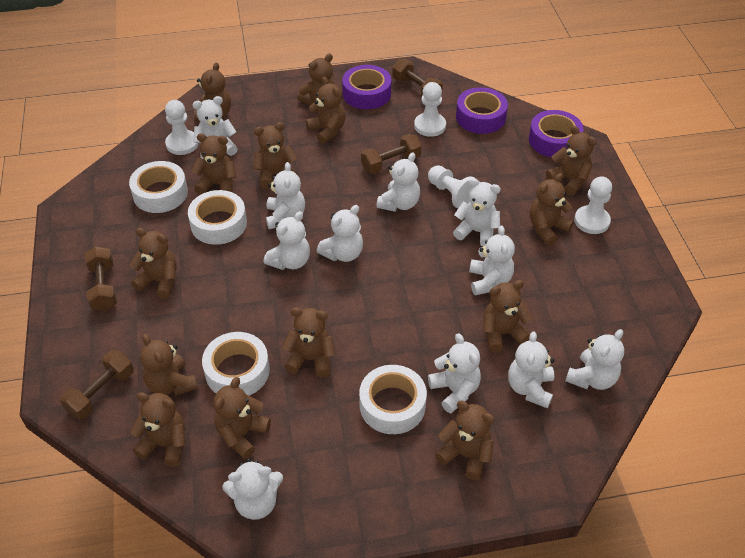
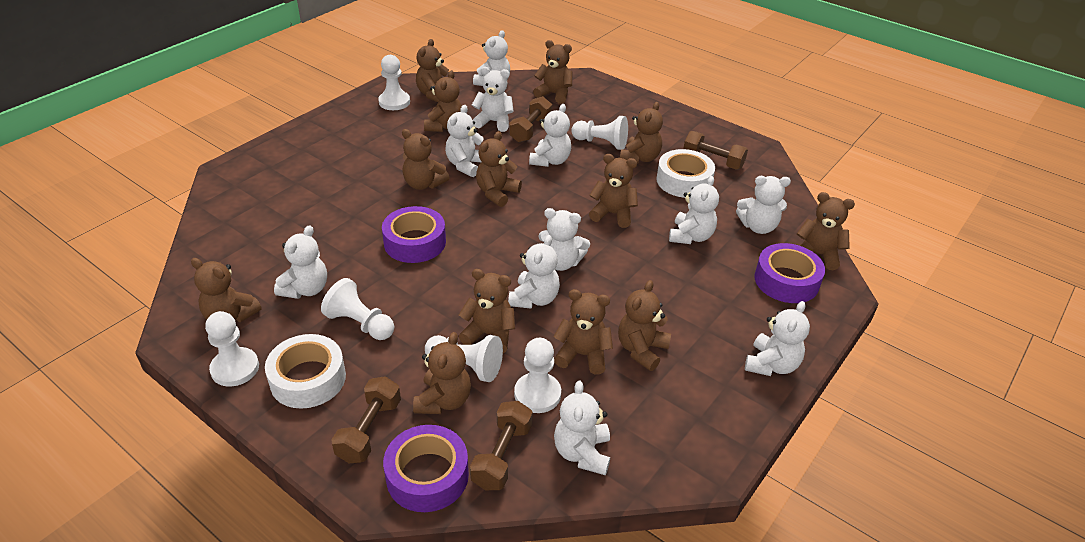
brown teddy bear: [130,228,177,299] [130,392,186,467] [140,334,198,396] [191,133,236,195] [194,62,231,121] [214,377,271,459] [254,122,298,188] [282,307,335,378] [297,54,335,105] [306,77,346,144] [435,401,495,480] [483,280,532,352] [530,173,574,245] [546,126,596,196] = 14 -> [191,258,262,322] [402,129,449,190] [413,332,471,414] [416,39,449,102] [424,70,462,132] [459,269,515,353] [476,131,522,207] [533,40,572,104] [554,289,613,375] [589,154,638,228] [618,280,671,371] [620,102,663,164] [797,192,855,270] = 13
white pawn: [165,100,199,155] [414,82,446,137] [428,165,480,209] [574,176,612,234] = 4 -> [205,311,259,386] [321,278,394,340] [378,55,410,110] [425,335,503,382] [514,338,561,413] [571,116,628,150] = 6
white tape: [129,161,188,213] [188,190,247,245] [202,332,270,396] [359,365,427,434] = 4 -> [265,334,346,409] [656,149,715,198] = 2

